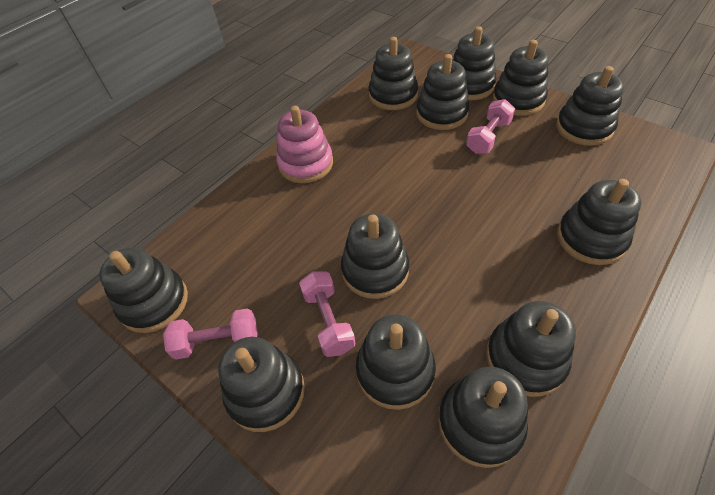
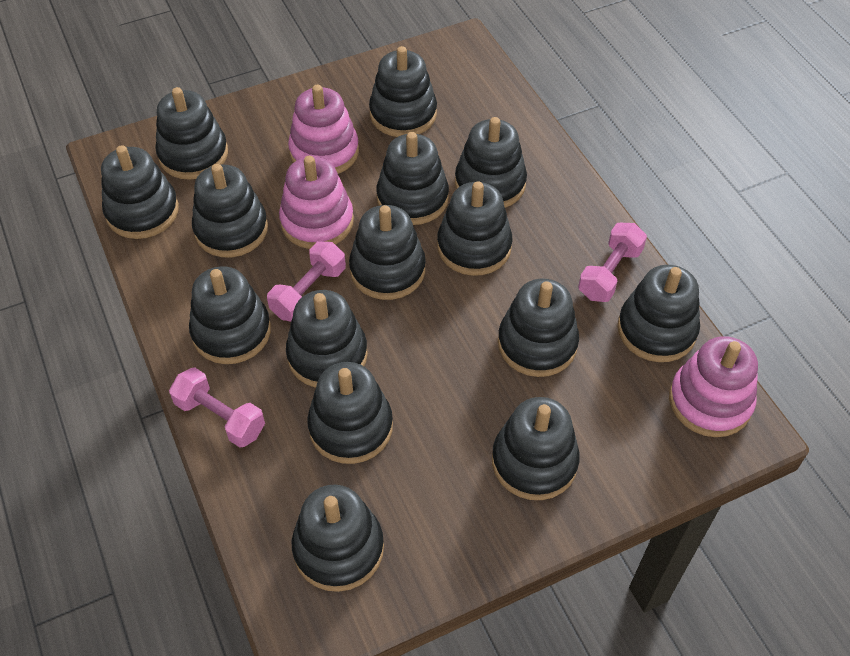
black stacking toy: [99,248,188,333] [218,337,305,432] [341,213,409,299] [356,314,436,410] [368,37,418,110] [416,54,470,130] [438,367,528,468] [452,26,496,100] [486,301,576,397] [493,40,549,116] [556,66,624,146] [557,179,641,265] = 12 -> [101,145,179,239] [155,87,228,180] [189,266,271,364] [192,164,268,257] [286,290,368,388] [292,485,384,592] [307,362,393,464] [349,205,426,300] [369,46,437,137] [376,132,449,225] [437,182,512,276] [455,117,527,208] [492,397,580,500] [498,279,579,377] [618,265,700,362] = 15
pink stacking toy: [276,106,333,183] = 1 -> [279,156,354,249] [288,85,359,174] [669,336,758,437] = 3

